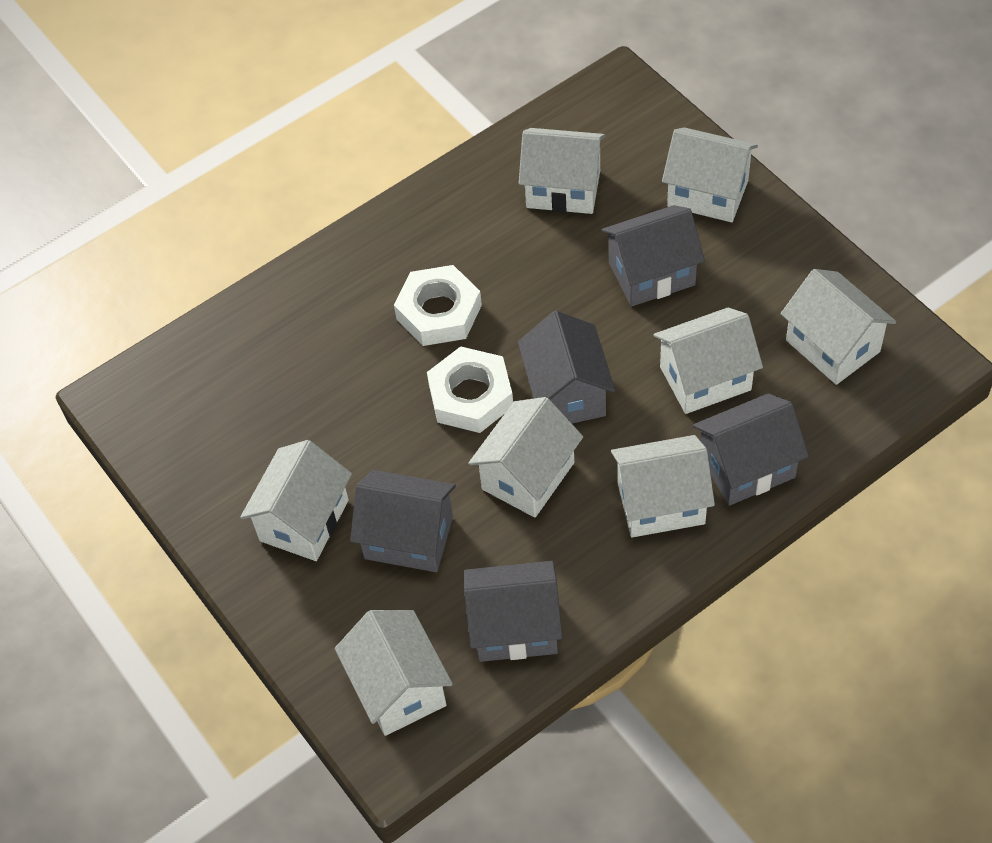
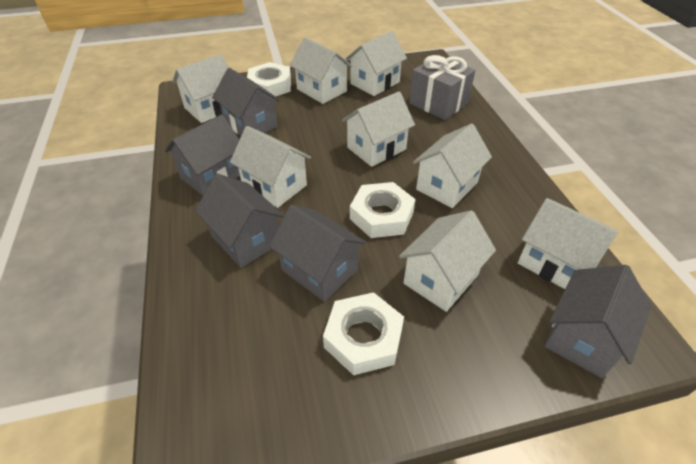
grey gift: none = 0 -> [409,55,475,120] = 1
white nut: [394,265,482,346] [427,346,513,433] = 2 -> [247,62,291,98] [323,292,404,375] [350,182,416,238] = 3

